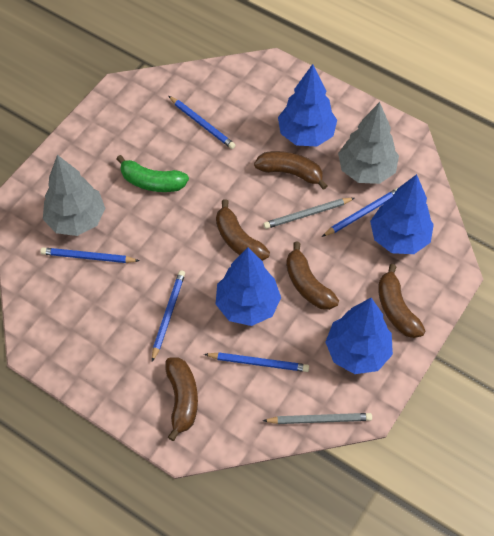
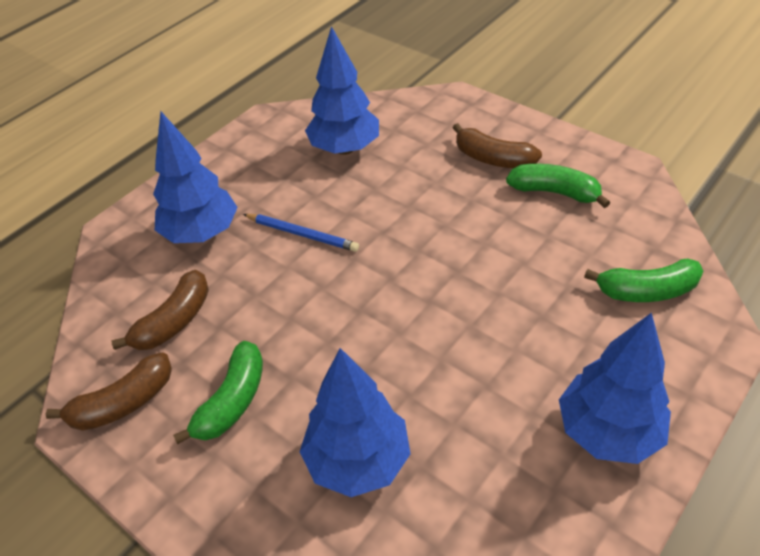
blue pencil: [40,247,139,263] [152,270,185,362] [168,96,236,149] [204,352,309,372] [322,188,398,237] = 5 -> [243,214,359,252] = 1
brown banana: [166,357,198,441] [216,199,270,261] [254,151,328,190] [286,241,339,310] [378,264,425,338] = 5 -> [45,353,172,431] [111,270,209,350] [453,123,542,168] = 3
green banana: [116,155,189,192] = 1 -> [173,341,263,444] [506,164,610,208] [584,258,704,302] = 3
grey pencil: [263,198,354,229] [263,413,372,424] = 2 -> none = 0
grey tree: [43,155,105,236] [338,102,399,184] = 2 -> none = 0

